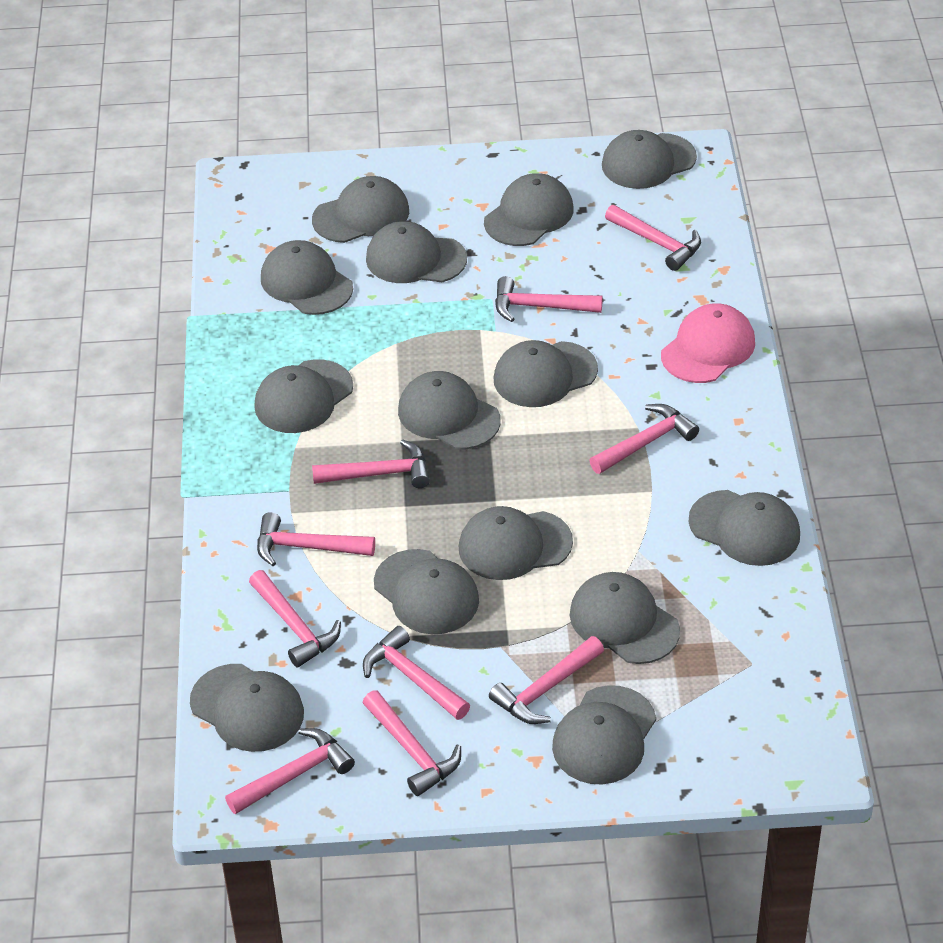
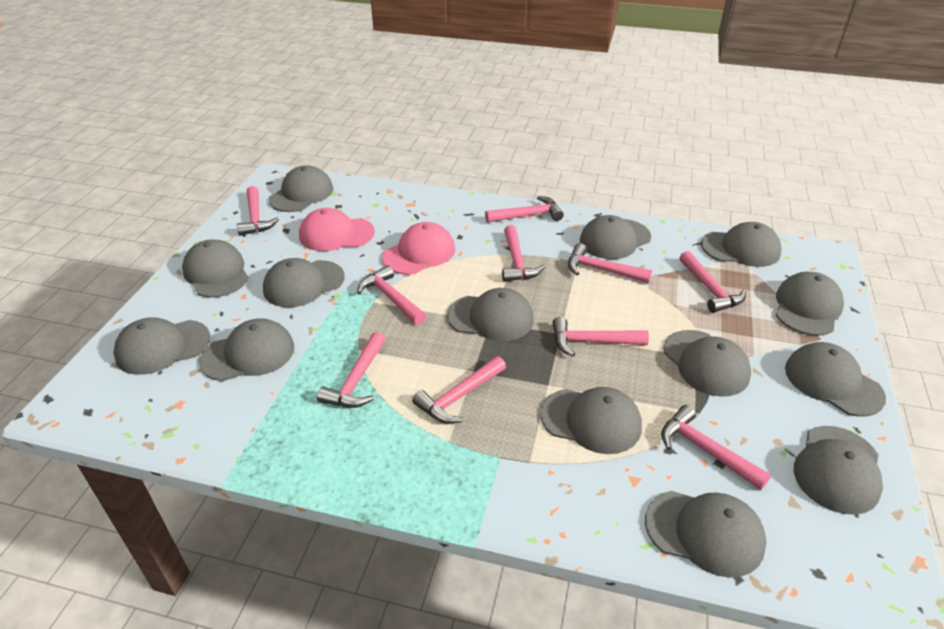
pink cap: [661,303,755,383] = 1 -> [299,208,375,251] [382,222,455,275] = 2

